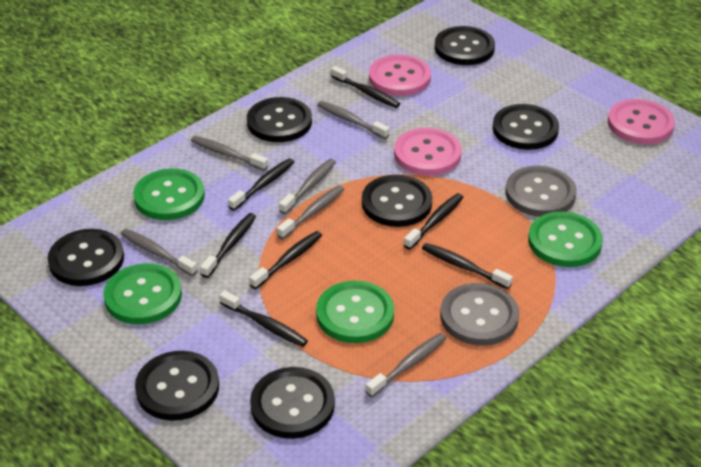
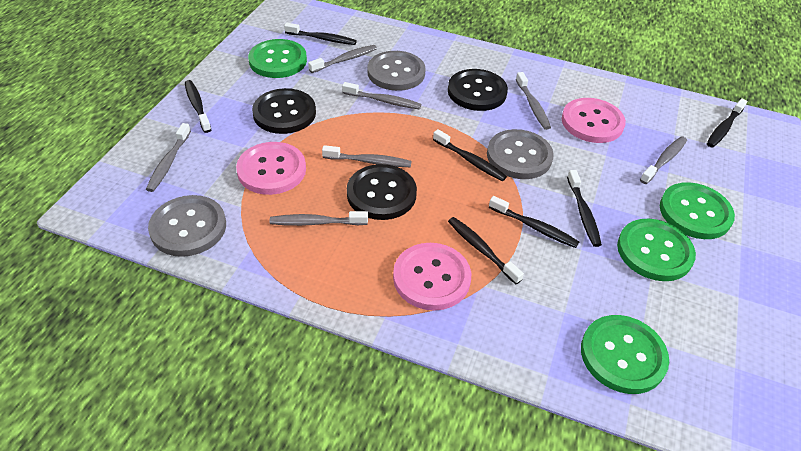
black button: [47,229,124,286] [135,351,219,421] [247,97,312,142] [250,367,335,439] [362,175,432,227] [435,26,495,65] [492,104,559,150] = 7 -> [252,88,316,134] [347,164,417,220] [448,69,508,111] = 3
grey button: [440,283,519,346] [506,166,577,217] = 2 -> [148,195,226,257] [368,51,426,91] [487,129,554,179] = 3
grey toothbrush: [121,229,198,276] [191,136,268,171] [277,185,345,239] [279,159,336,214] [318,101,390,139] [365,333,447,397] = 6 -> [146,123,191,192] [270,211,368,226] [308,45,377,73] [322,145,411,167] [342,82,421,110] [516,72,551,130] [640,136,687,184] = 7

